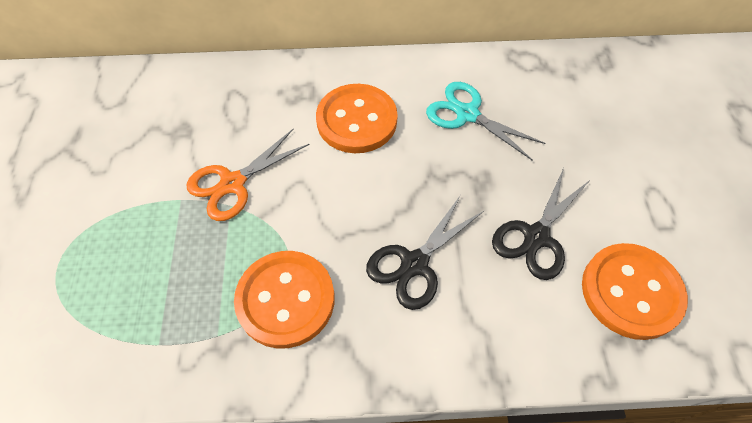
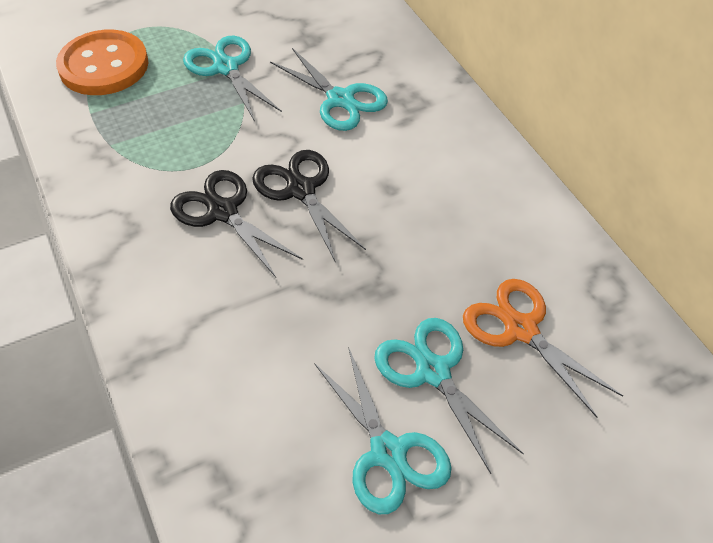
orange button: [234,251,335,349] [316,84,398,153] [582,243,688,340] = 3 -> [56,30,148,95] = 1
turquoise scissors: [426,82,545,161] = 1 -> [183,36,282,121] [270,48,388,131] [314,347,452,514] [374,318,524,474] = 4

